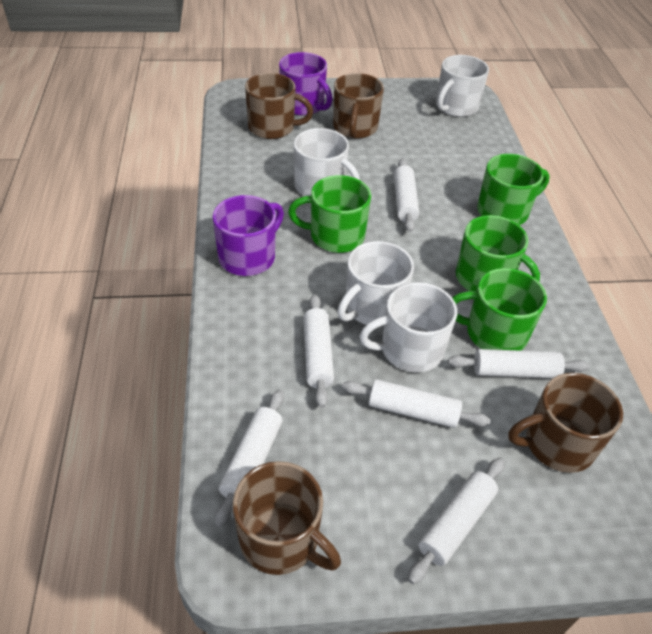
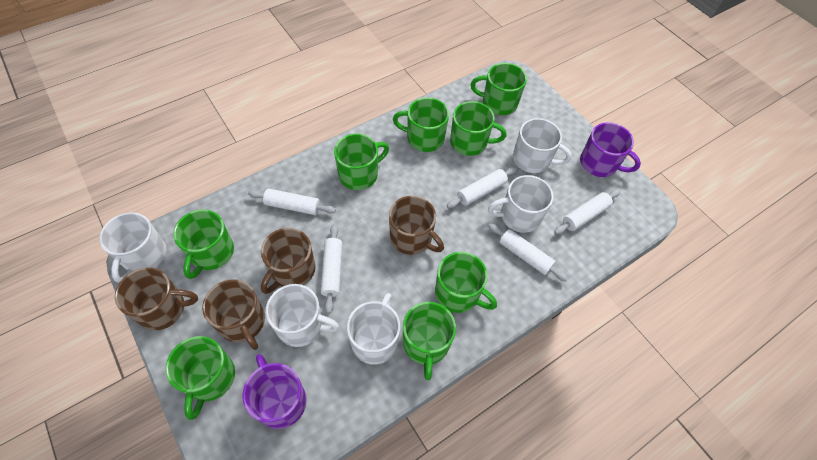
green mug: [288,175,371,253] [452,268,547,351] [456,215,540,291] [477,154,550,225] = 4 -> [165,336,235,420] [173,209,234,279] [334,134,389,190] [393,98,449,152] [403,302,456,380] [435,252,497,313] [450,101,507,156] [471,63,527,115] = 8
white mug: [294,128,360,196] [337,241,414,326] [359,282,457,372] [436,55,489,117] = 4 -> [99,212,167,283] [266,284,339,347] [347,293,400,365] [488,175,554,233] [513,118,572,173] = 5
white rolling pin: [215,389,284,527] [303,294,334,408] [342,379,491,428] [394,158,419,232] [408,458,505,584] [448,349,590,378] = 6 -> [248,189,336,215] [321,224,342,314] [446,167,517,208] [488,223,568,282] [554,190,620,234] = 5

